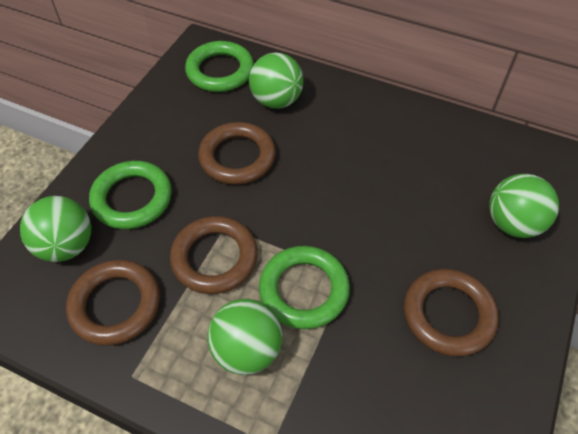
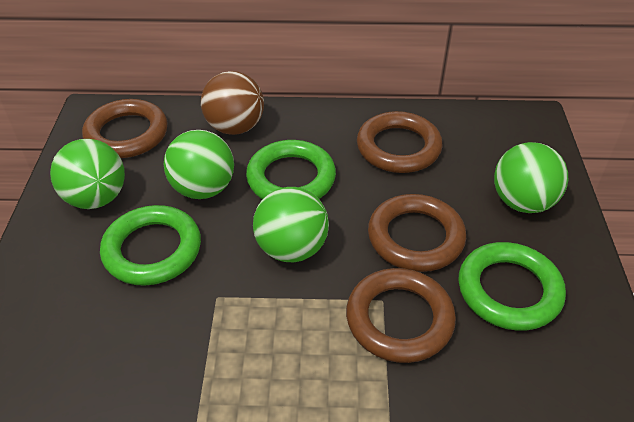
brown ball: none = 0 -> [201,71,264,135] = 1

